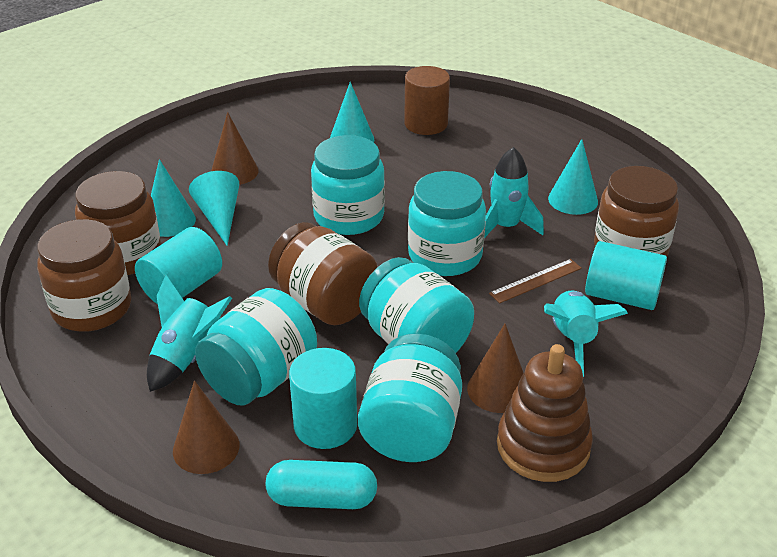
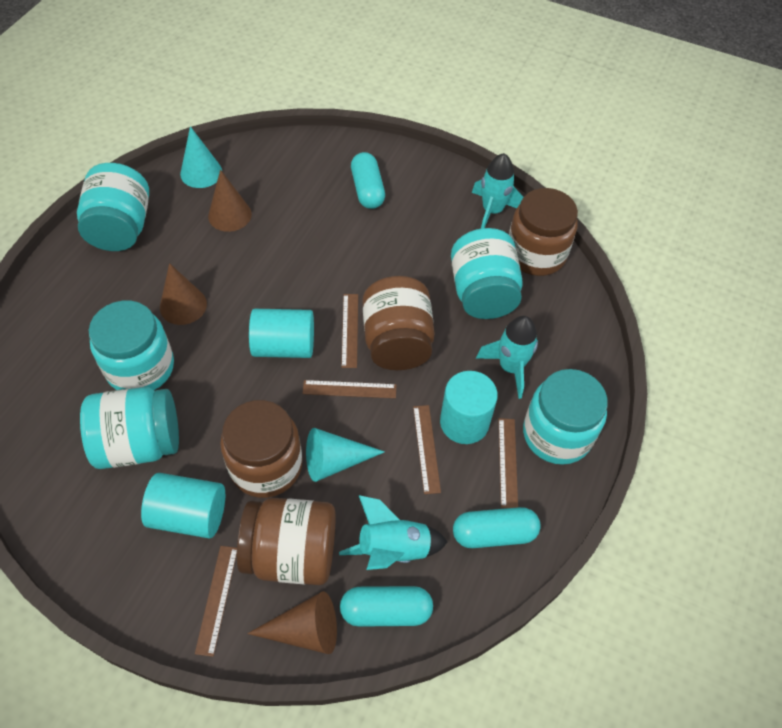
brown cylinder: [404,66,450,135] = 1 -> none = 0
brown ruler: [489,259,582,303] = 1 -> [195,546,237,657] [302,380,396,398] [341,294,358,368] [413,405,441,494] [498,418,518,508] = 5
brown stacking toy: [497,344,593,482] = 1 -> none = 0
turquoise capsule: [266,460,377,509] = 1 -> [340,586,433,627] [351,152,385,209] [453,507,541,548] = 3
turquoise cone: [151,159,196,237] [189,171,239,246] [330,82,375,142] [548,139,598,215] = 4 -> [180,126,222,188] [306,428,385,482] = 2

